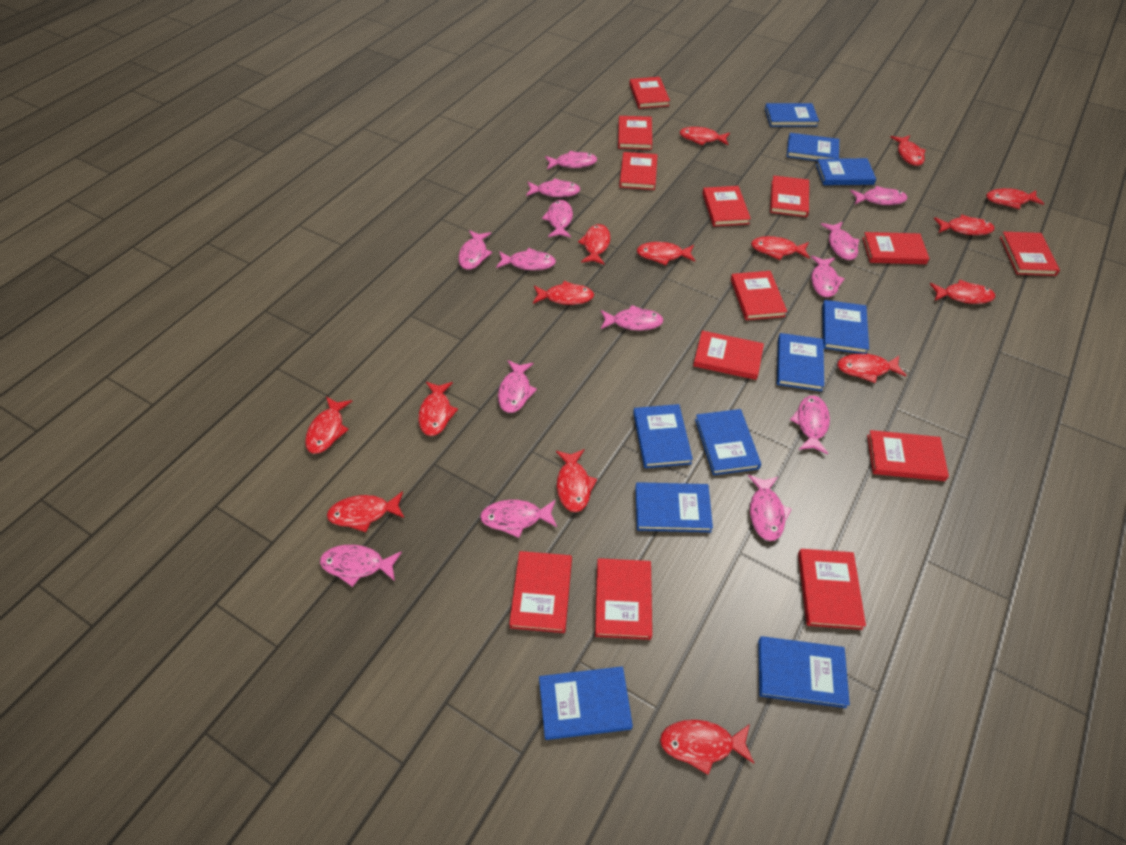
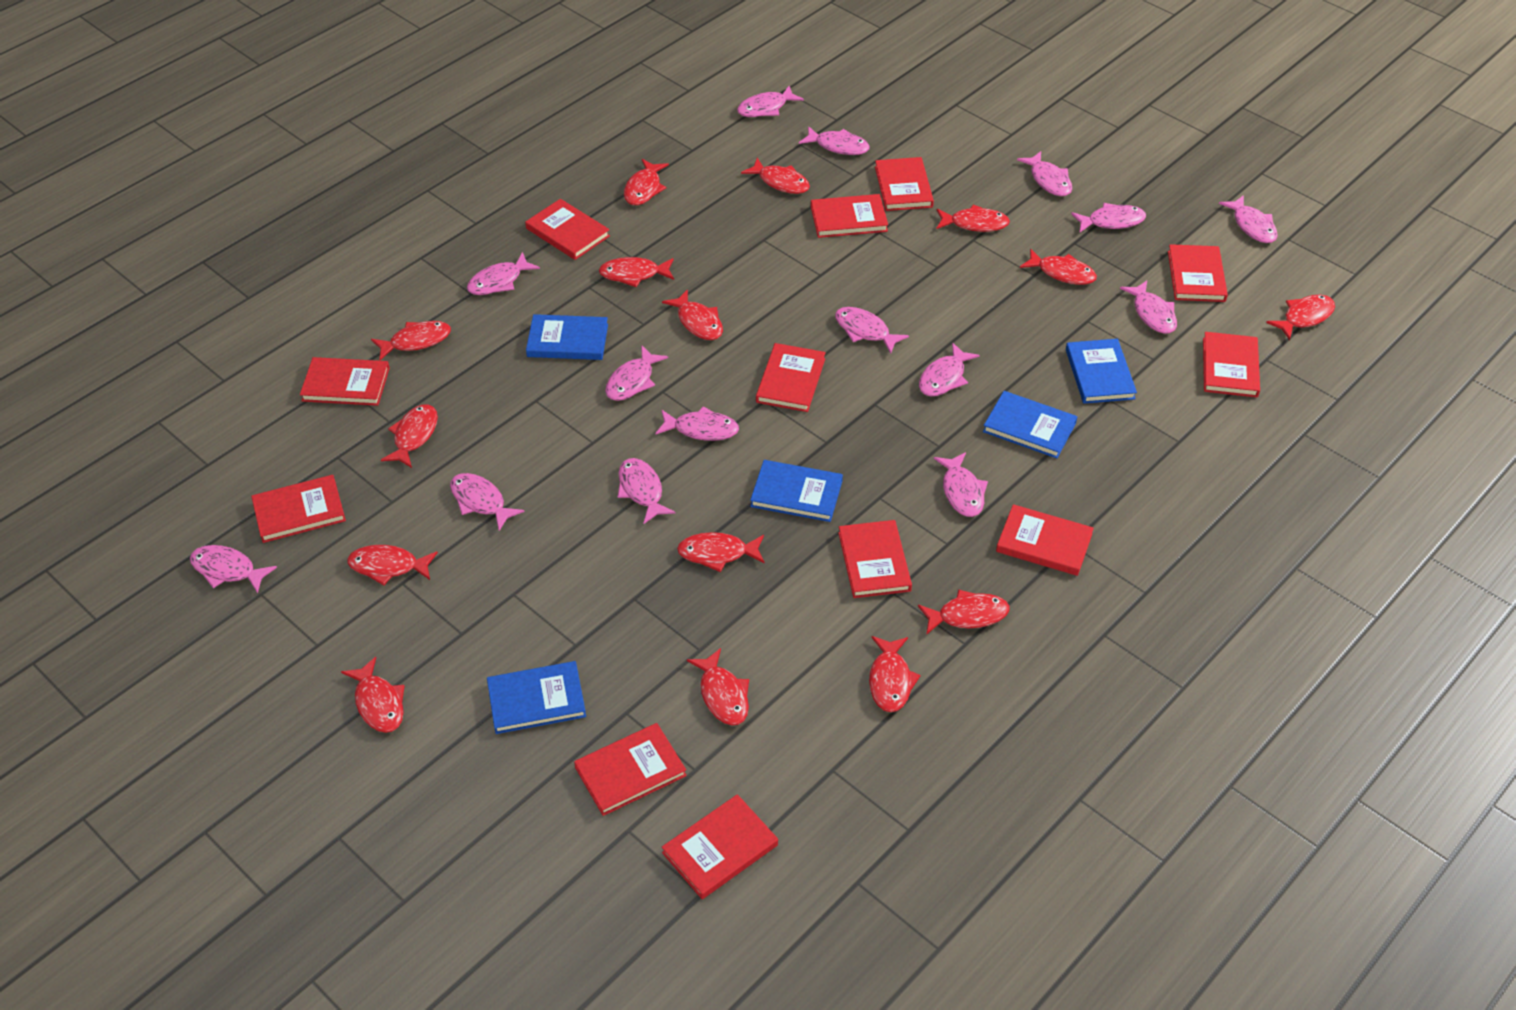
blue book: [539,666,633,740] [633,404,693,468] [635,482,713,532] [695,409,761,475] [758,636,850,708] [765,103,819,127] [777,333,824,391] [787,133,839,161] [816,158,876,185] [822,300,869,354] = 10 -> [487,661,586,734] [526,314,608,360] [750,460,843,522] [983,391,1077,458] [1066,339,1137,404] = 5
pink fish: [320,545,402,587] [458,230,492,270] [480,500,557,538] [496,248,556,270] [498,360,537,413] [526,178,580,197] [542,200,573,237] [545,151,597,169] [601,305,663,331] [748,475,792,541] [790,396,830,454] [811,256,845,297] [821,222,860,260] [850,186,907,205] = 14 -> [190,545,277,593] [450,473,524,531] [467,252,540,295] [605,346,668,401] [618,458,676,524] [655,406,739,441] [737,86,804,117] [799,126,870,155] [835,307,909,354] [919,343,980,396] [934,452,988,517] [1017,151,1072,196] [1071,203,1146,232] [1120,281,1177,334] [1219,195,1278,243] = 15
red book: [509,551,572,633] [595,558,652,640] [618,116,652,150] [619,152,658,190] [629,77,670,109] [693,331,764,380] [702,186,751,226] [731,271,787,320] [770,176,809,217] [798,549,866,630] [862,232,930,264] [867,430,949,481] [1000,232,1060,276] = 13 -> [251,475,346,543] [300,357,390,406] [525,199,610,260] [574,723,687,816] [662,794,778,899] [756,343,826,412] [811,194,888,238] [838,520,912,598] [875,157,934,211] [996,504,1094,576] [1168,244,1228,302] [1203,332,1260,397] = 12

